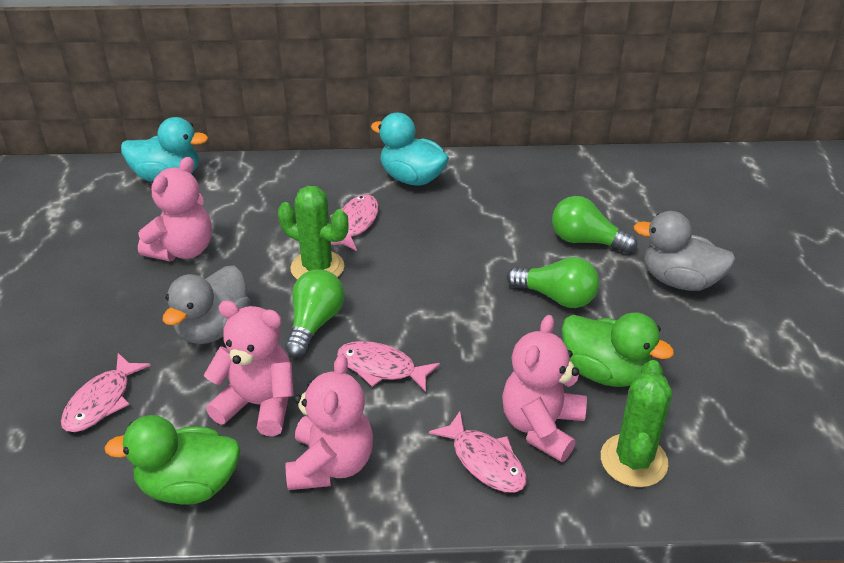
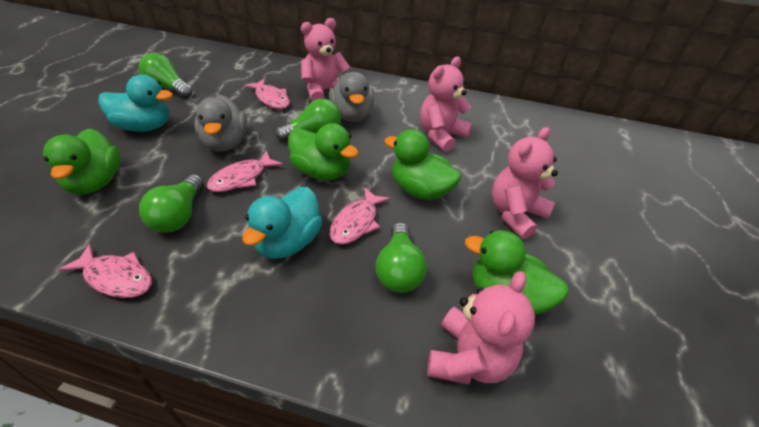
green cactus: [278,186,349,280] [601,360,672,487] = 2 -> none = 0
green duck: [104,415,240,505] [562,312,674,387] = 2 -> [43,128,120,194] [288,123,359,180] [384,129,461,200] [465,230,569,315] = 4
green light bulb: [285,269,344,357] [507,257,599,308] [552,196,637,253] = 3 -> [139,53,193,98] [139,174,204,233] [275,99,341,141] [376,222,427,293] = 4

